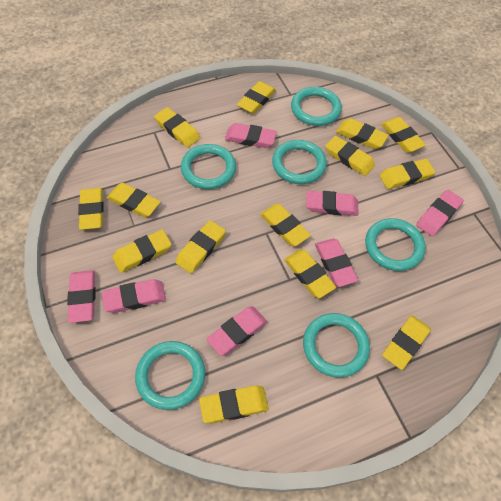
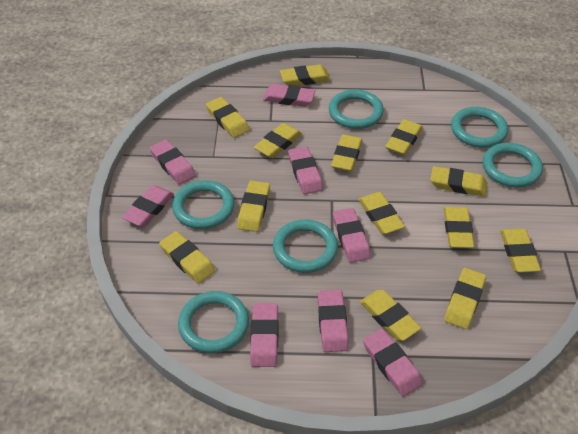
pink eraser: [67,270,96,323] [102,279,166,313] [207,306,267,356] [225,123,277,148] [306,191,359,216] [315,238,358,287] [416,190,464,237] = 7 -> [122,185,174,227] [150,140,196,185] [250,303,279,367] [263,84,315,107] [288,146,323,194] [318,289,349,352] [333,208,371,263] [363,329,423,396] = 8
yellow eraser: [78,188,103,230] [107,183,160,217] [112,229,172,273] [154,107,200,148] [175,220,226,273] [199,385,269,423] [237,81,276,114] [260,204,311,246] [284,250,336,298] [326,136,375,176] [336,118,389,149] [380,159,435,189] [381,117,426,152] [382,315,431,370] = 14 -> [159,231,215,284] [206,97,249,138] [237,181,270,232] [254,123,302,158] [280,64,331,86] [331,134,363,171] [358,192,405,234] [360,290,421,341] [385,119,423,155] [430,166,487,197] [444,207,474,248] [444,268,486,329] [500,228,541,273] = 13

